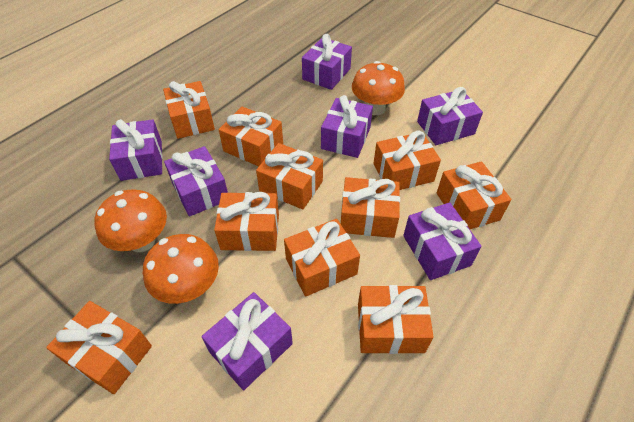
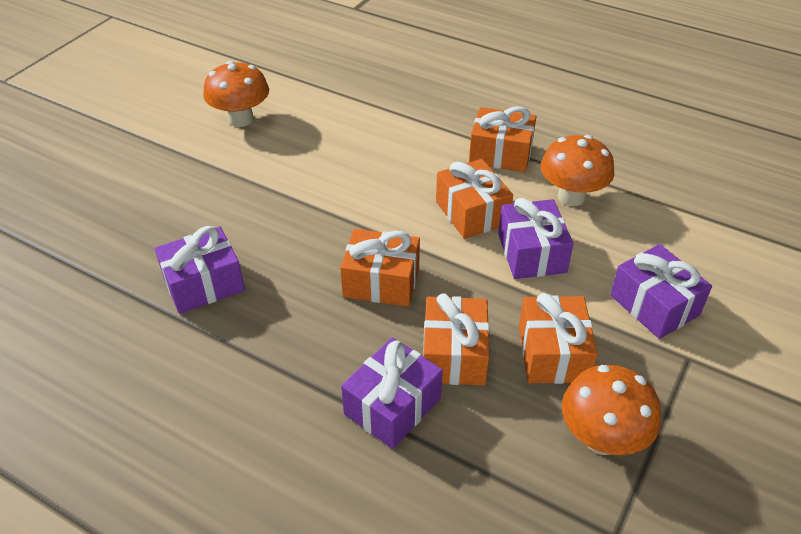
orange gift: [46,301,152,394] [163,81,215,139] [214,192,279,251] [219,107,283,166] [256,143,323,210] [284,219,360,297] [341,177,400,238] [358,285,434,354] [373,131,441,190] [437,161,511,229] = 10 -> [340,229,420,307] [423,293,489,385] [436,159,513,239] [469,106,536,172] [519,293,598,384] = 5
purple gift: [109,119,163,181] [164,146,228,217] [201,292,293,390] [302,34,352,90] [321,95,373,158] [403,202,482,280] [417,87,483,145] = 7 -> [155,226,245,314] [341,338,443,449] [498,198,573,279] [610,244,712,339] = 4

